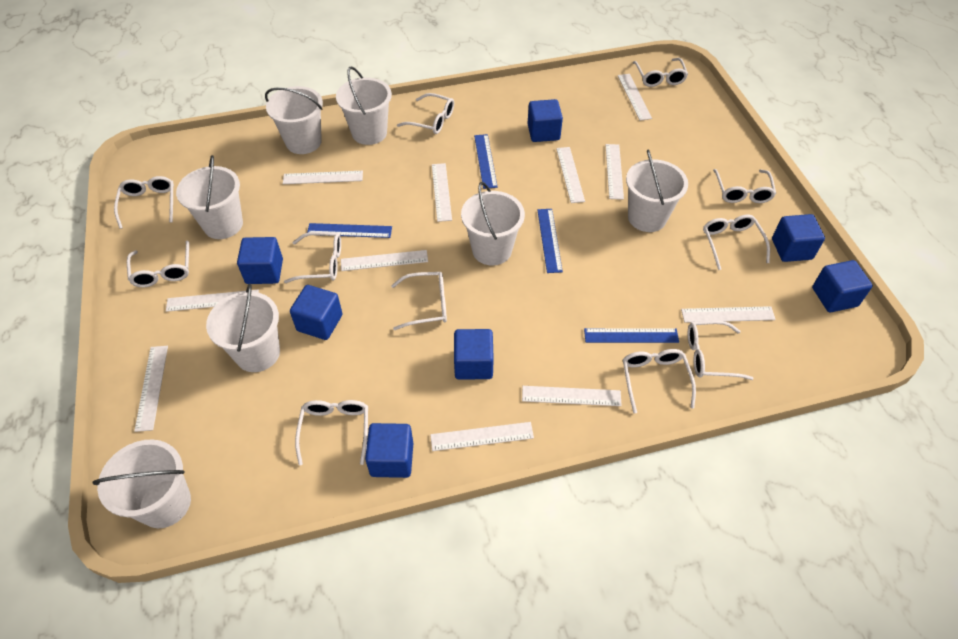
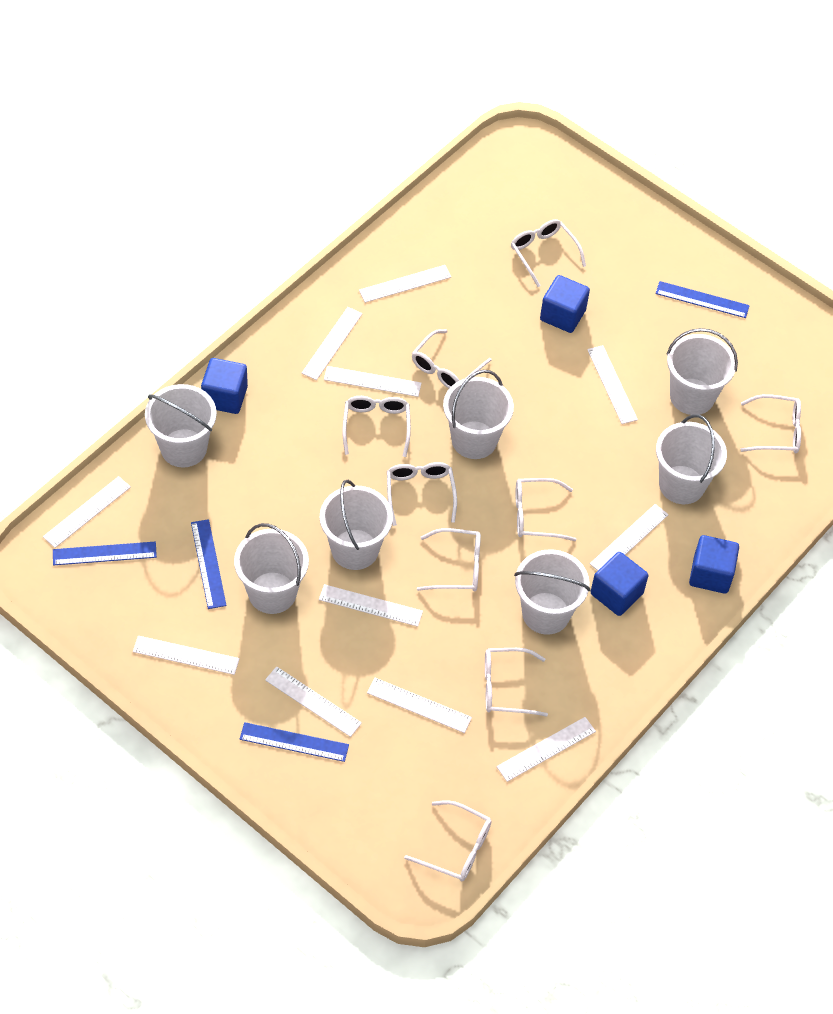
blue cube: [237,237,283,284] [290,285,343,340] [365,423,413,478] [454,329,494,380] [527,99,563,142] [772,214,825,262] [812,260,873,312] = 7 -> [201,358,248,414] [540,275,590,333] [591,552,648,616] [689,535,739,594] = 4
white glasses: [114,176,174,229] [127,240,189,287] [284,232,341,283] [295,400,368,466] [391,272,447,330] [397,93,454,134] [623,349,696,414] [633,58,688,87] [688,321,754,380] [703,215,770,270] [713,169,776,203] = 11 -> [342,396,411,457] [387,462,457,526] [404,800,491,881] [412,329,492,388] [417,528,481,592] [485,648,548,717] [511,219,586,287] [516,478,577,541] [740,394,801,453] = 9

